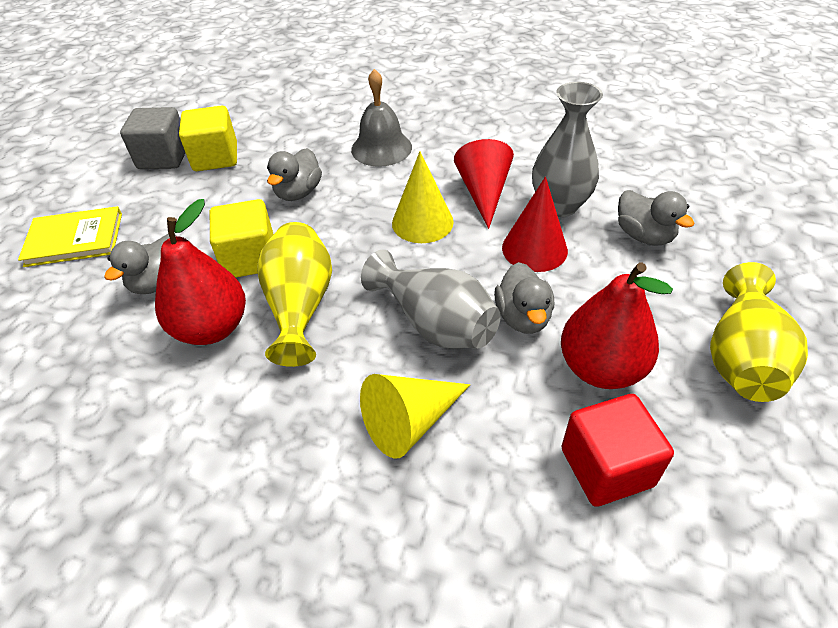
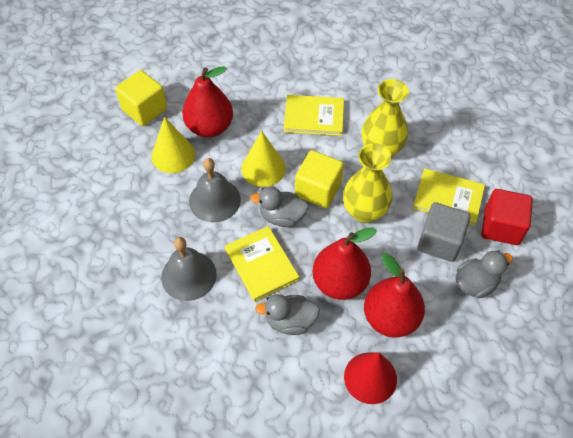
grey bell: [351,69,412,167] = 1 -> [161,237,217,301] [189,158,241,223] = 2
grey duck: [104,234,177,294] [267,148,322,201] [494,262,554,334] [618,190,695,246] = 4 -> [250,187,309,227] [255,294,320,335] [456,250,513,298] = 3
grey vase: [361,249,501,349] [532,82,603,217] = 2 -> none = 0
red cone: [454,139,514,229] [502,177,568,272] = 2 -> [344,352,397,404] = 1
red pear: [155,199,246,345] [561,262,673,389] = 2 -> [182,66,233,137] [312,227,377,300] [364,253,425,338] = 3
yellow book: [18,206,122,267] = 1 -> [225,226,299,302] [284,95,344,136] [413,168,485,226] = 3

